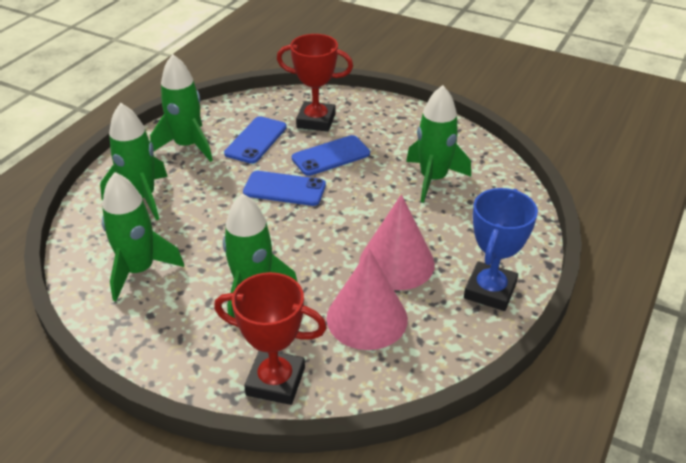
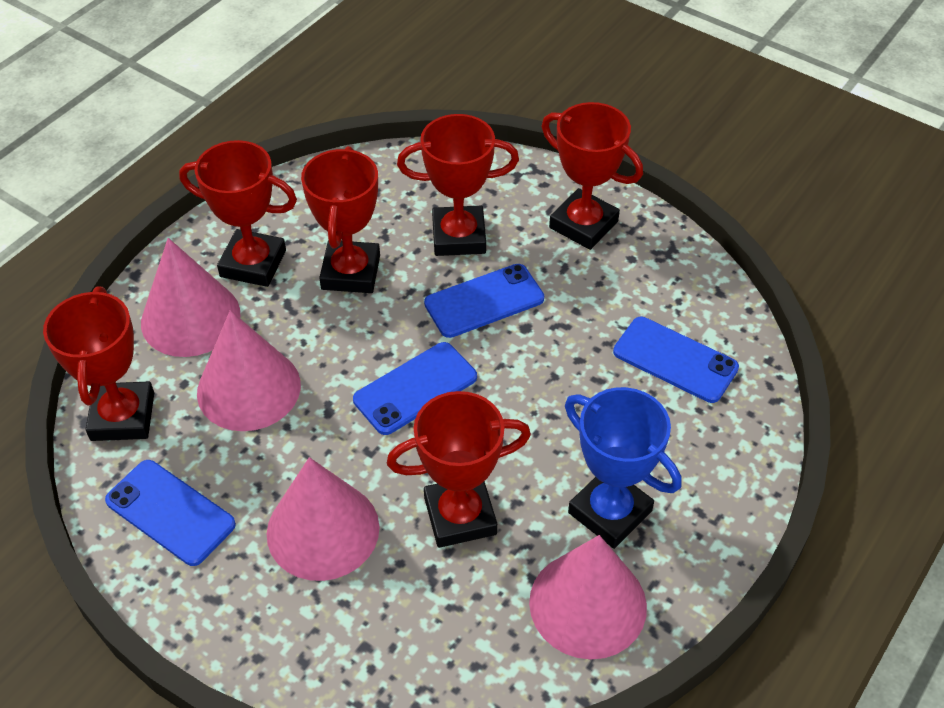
blue phone: [224,116,287,164] [243,171,326,206] [292,135,370,176] = 3 -> [105,460,236,566] [353,342,477,435] [424,264,544,338] [613,317,739,403] = 4
green rocket: [100,103,168,220] [102,172,184,301] [150,54,213,162] [223,193,298,318] [406,85,471,203] = 5 -> none = 0
pink cone: [327,249,408,350] [359,194,435,290] = 2 -> [141,238,240,357] [197,310,301,431] [267,457,380,581] [529,535,647,659] = 4
red trophy: [214,272,327,405] [277,34,353,132] = 2 -> [43,287,154,441] [179,140,297,287] [301,146,380,293] [387,391,531,548] [397,114,519,256] [542,102,643,250] = 6

